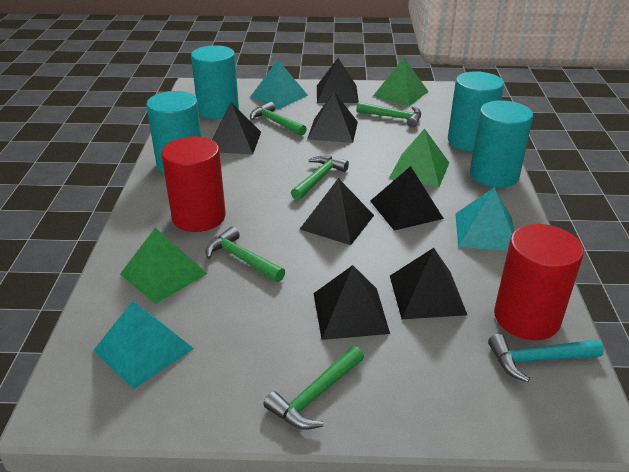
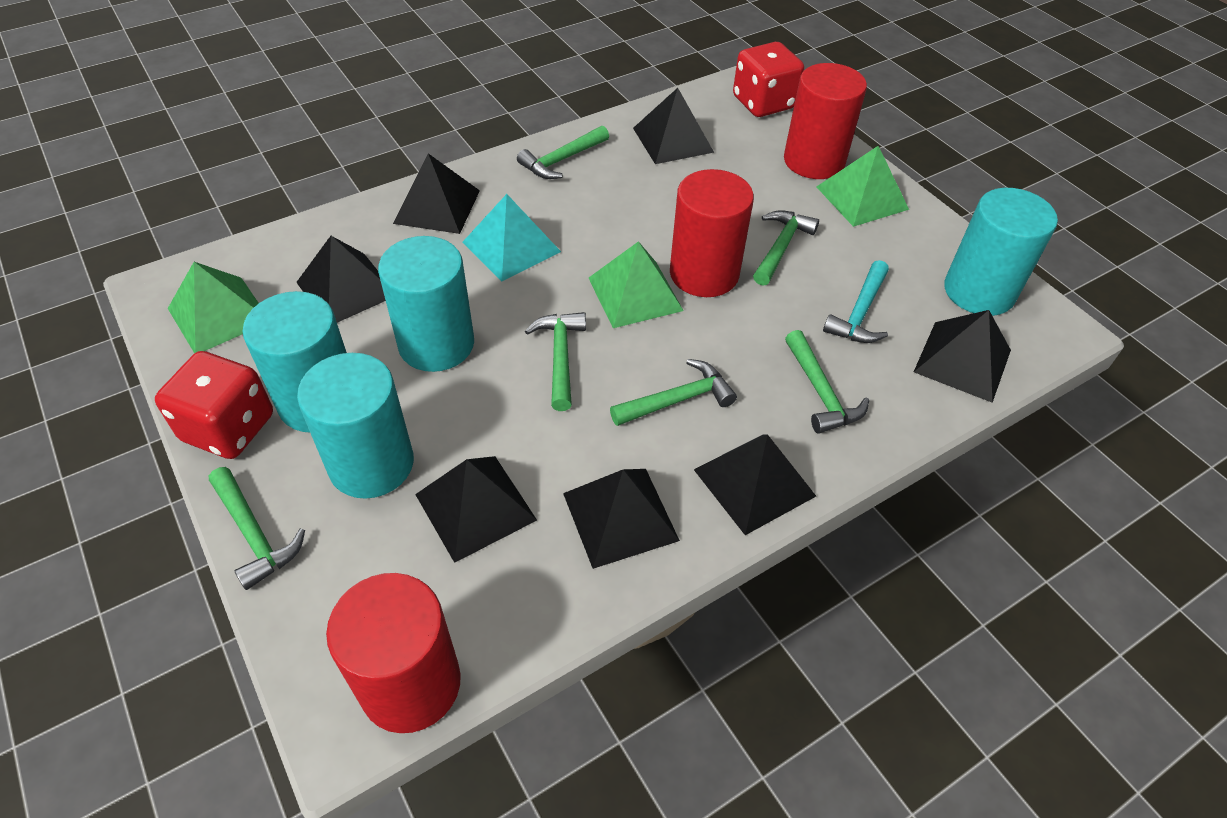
green hammer: [206,227,285,282] [250,101,307,136] [263,346,364,430] [291,156,349,200] [356,102,421,128] = 5 -> [209,467,305,590] [517,126,609,179] [525,312,586,411] [610,359,737,426] [753,210,819,286] [785,330,869,434] = 6
red cylinder: [161,136,226,232] [494,224,584,340] = 2 -> [326,573,461,733] [670,169,754,297] [784,63,867,179] = 3
red dice: none = 0 -> [155,351,273,459] [733,42,804,117] = 2
turquoise pyramid: [93,301,194,389] [250,60,308,109] [455,187,514,251] = 3 -> [462,194,561,281] = 1

